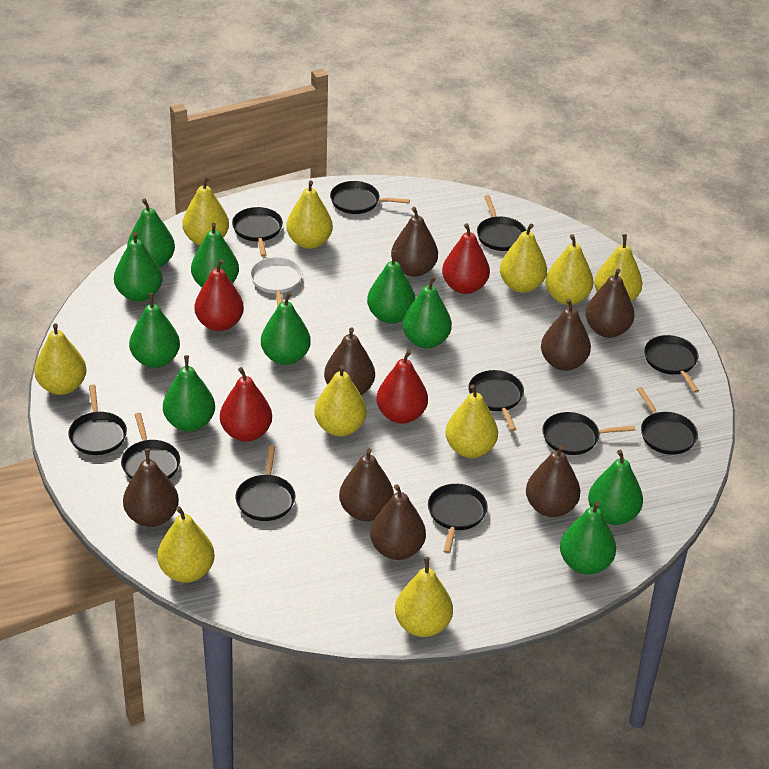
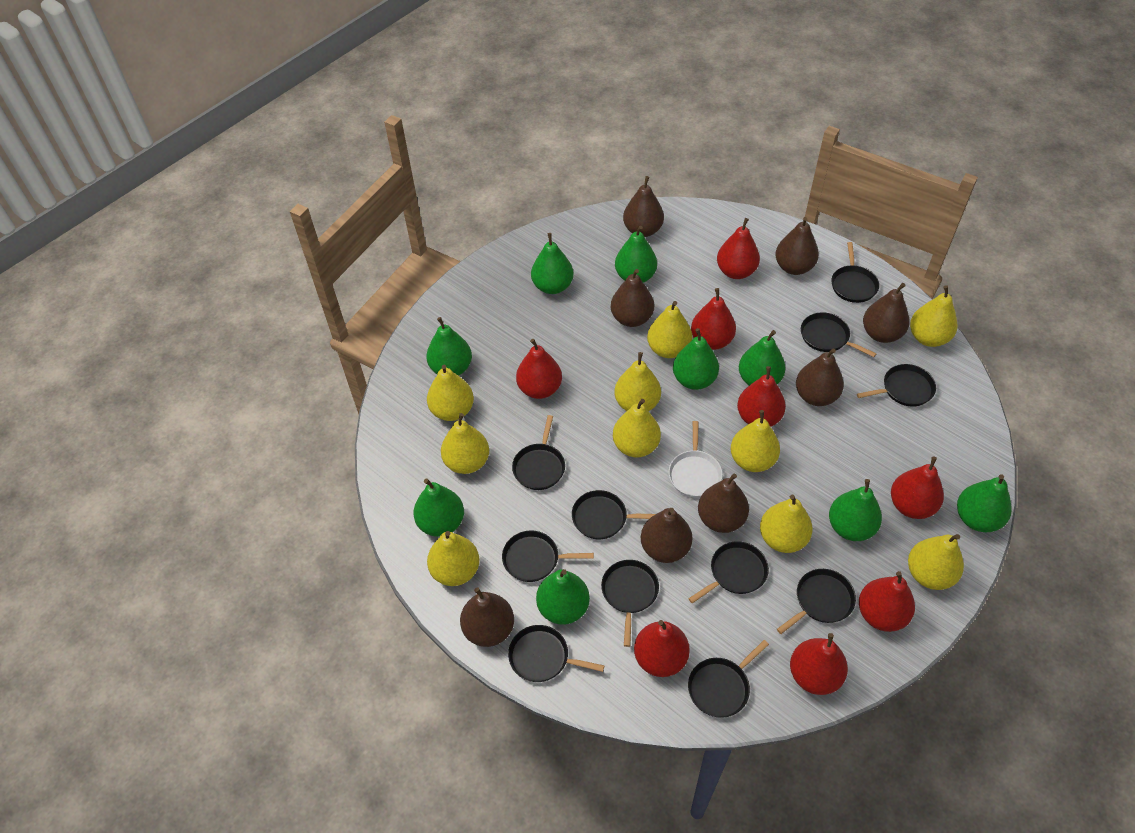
green pear: [114,232,163,302] [127,198,175,267] [129,293,180,368] [163,355,215,432] [191,223,239,287] [261,292,311,365] [367,250,416,324] [402,276,452,348] [560,501,616,575] [588,450,643,525] = 10 -> [413,478,464,537] [426,317,472,376] [531,233,574,294] [536,569,590,625] [615,226,657,283] [673,328,719,390] [739,330,786,385] [829,479,882,541] [957,474,1012,532] = 9
red pear: [195,259,244,331] [220,367,272,442] [376,350,428,424] [442,223,490,294] = 4 -> [516,339,562,399] [634,620,690,677] [691,288,736,350] [717,218,760,279] [737,366,786,427] [790,633,848,695] [859,571,915,632] [891,457,944,519] = 8

